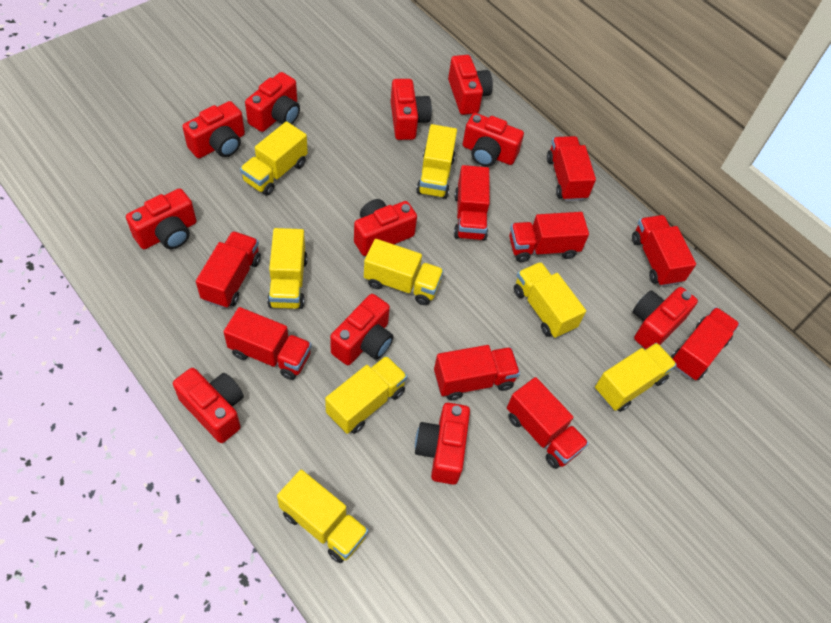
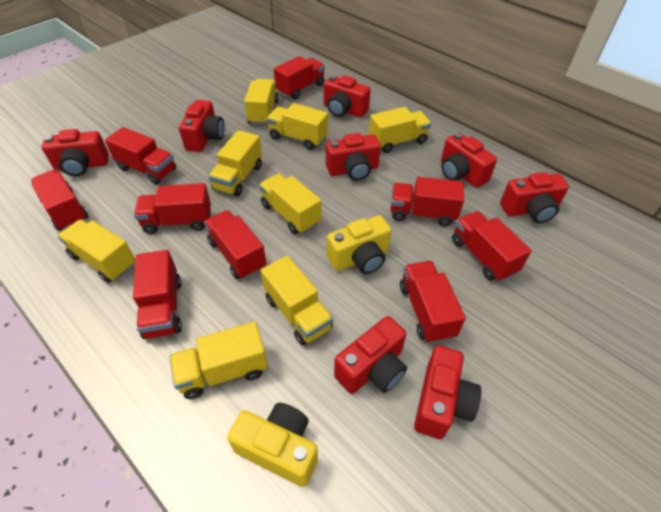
red camera: [126,188,197,249] [173,368,244,443] [183,101,245,158] [245,72,300,132] [330,294,394,365] [354,199,417,256] [391,79,432,140] [415,403,470,485] [448,55,493,115] [463,113,524,167] [633,287,698,349] = 11 -> [42,129,109,176] [179,100,225,152] [324,75,371,117] [326,133,381,181] [334,316,407,394] [414,345,481,439] [441,133,497,188] [500,172,569,223] = 8
yellow camera: none = 0 -> [227,403,318,487] [327,215,391,274] = 2

